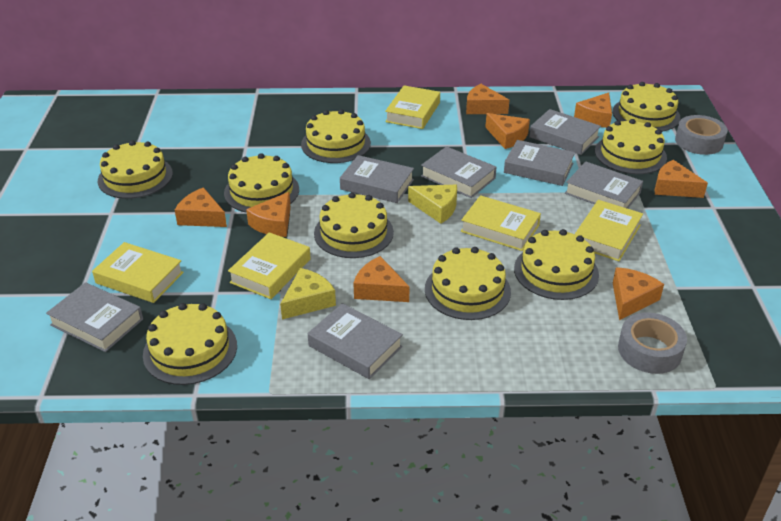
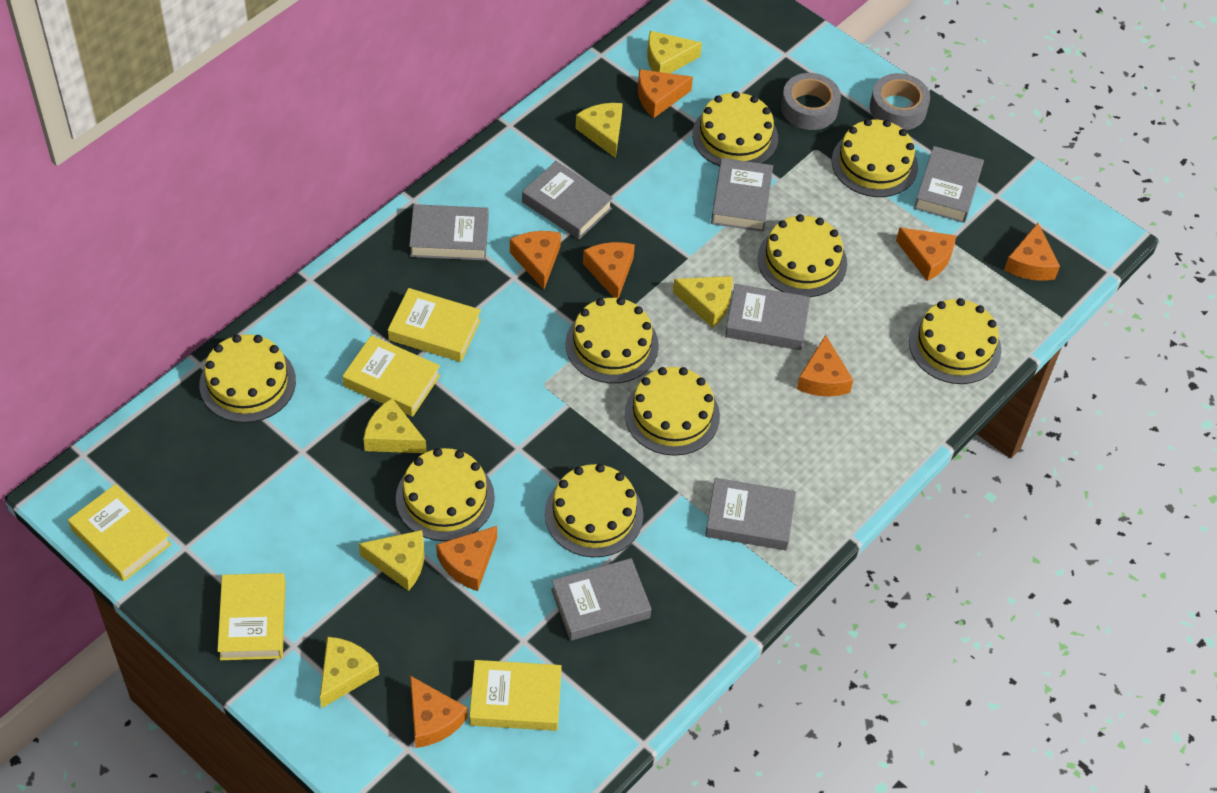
yellow cheese: [280,268,336,319] [408,185,457,224] = 2 -> [320,637,379,708] [359,530,424,591] [363,398,427,453] [575,103,623,158] [647,31,702,73] [673,276,733,328] = 6

